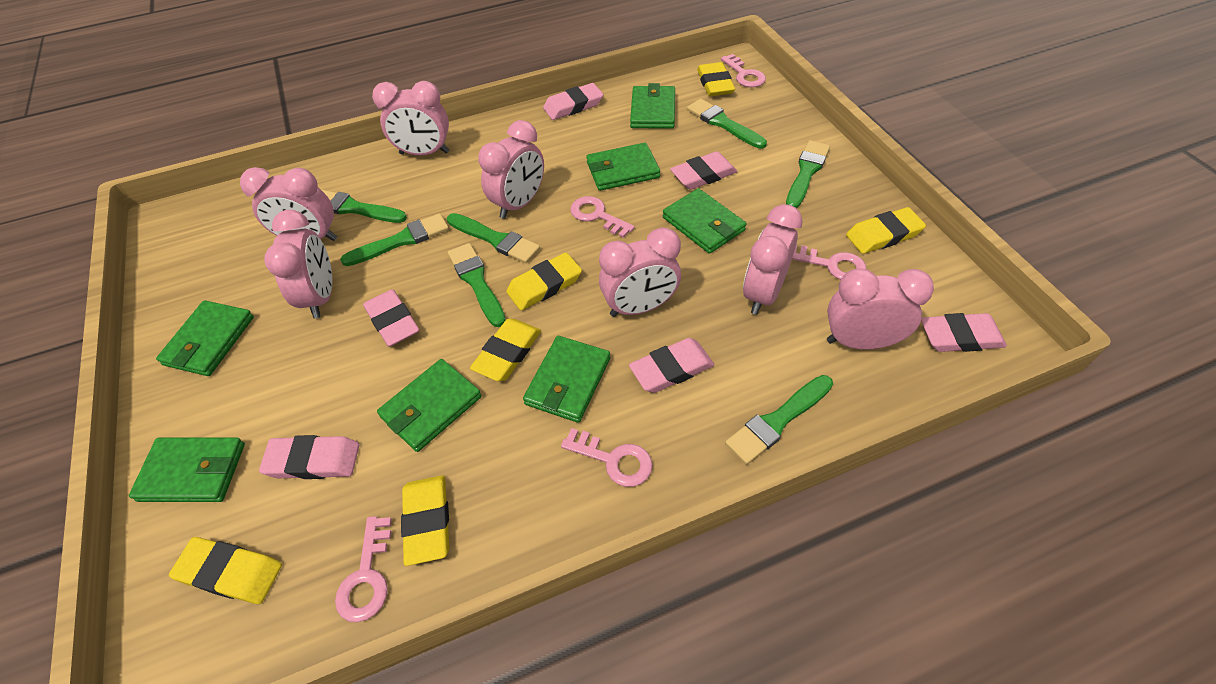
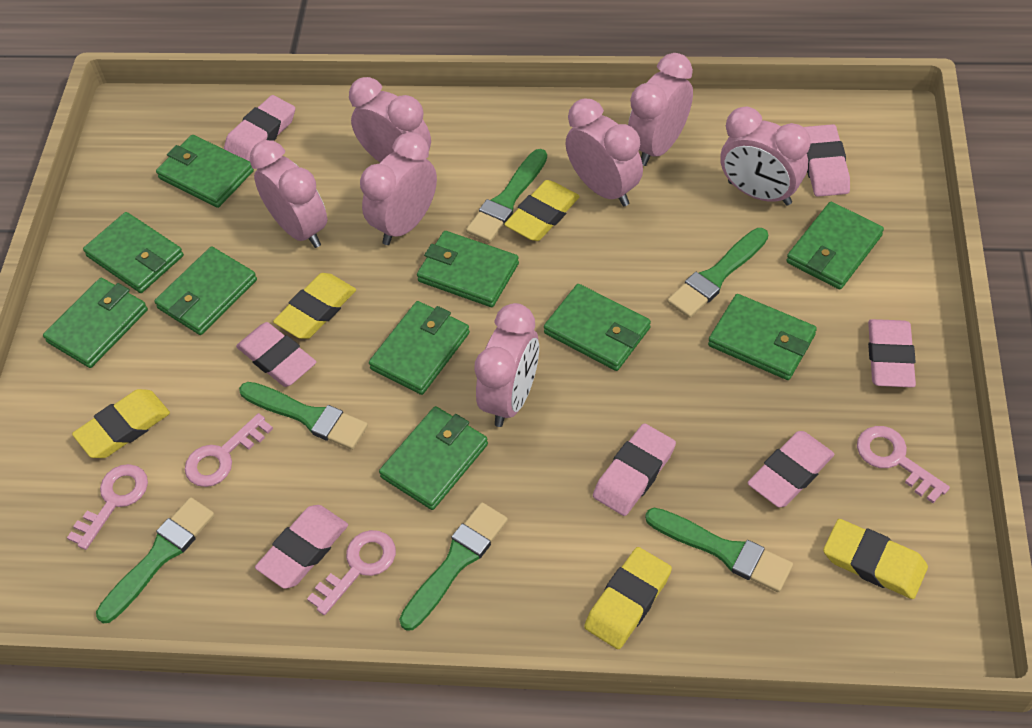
green brush: [322,190,407,223] [340,213,449,266] [447,213,540,263] [448,243,506,327] [687,99,767,149] [725,375,833,465] [786,140,830,208] = 7 -> [96,497,215,623] [239,382,368,450] [399,502,508,631] [466,149,547,242] [645,508,793,592] [667,228,768,318] = 6
green wallet: [129,437,245,502] [156,300,254,376] [377,359,481,452] [523,336,610,423] [586,143,660,191] [630,83,675,129] [663,188,746,254] = 7 -> [43,278,148,368] [83,212,184,293] [154,247,257,335] [156,135,254,208] [369,301,470,395] [379,406,488,510] [417,231,519,307] [544,284,651,371] [708,294,817,380] [786,202,884,290] = 10
pink eraser: [259,435,359,479] [363,289,419,347] [543,83,603,120] [629,338,714,393] [670,151,737,190] [921,313,1007,352] = 6 -> [224,95,295,162] [236,322,316,387] [255,505,348,589] [593,423,676,516] [748,431,835,507] [804,124,850,197] [868,319,916,387] = 7
pink key: [335,516,392,622] [561,428,653,487] [570,196,635,238] [721,54,766,87] [792,245,866,280] = 5 -> [67,464,148,550] [185,413,273,487] [307,530,396,615] [857,426,950,503] = 4
yellow eraser: [169,537,282,604] [401,475,449,566] [470,319,541,381] [506,253,582,310] [697,62,735,96] [846,207,926,254] = 6 -> [72,389,170,458] [273,273,356,339] [504,180,580,241] [584,547,672,649] [823,519,928,599] = 5

